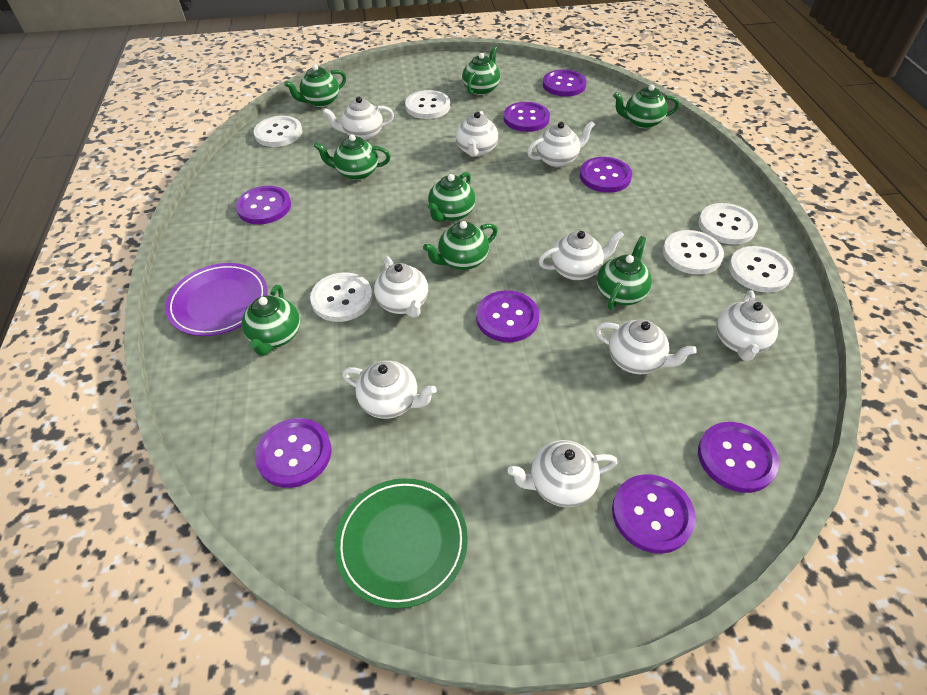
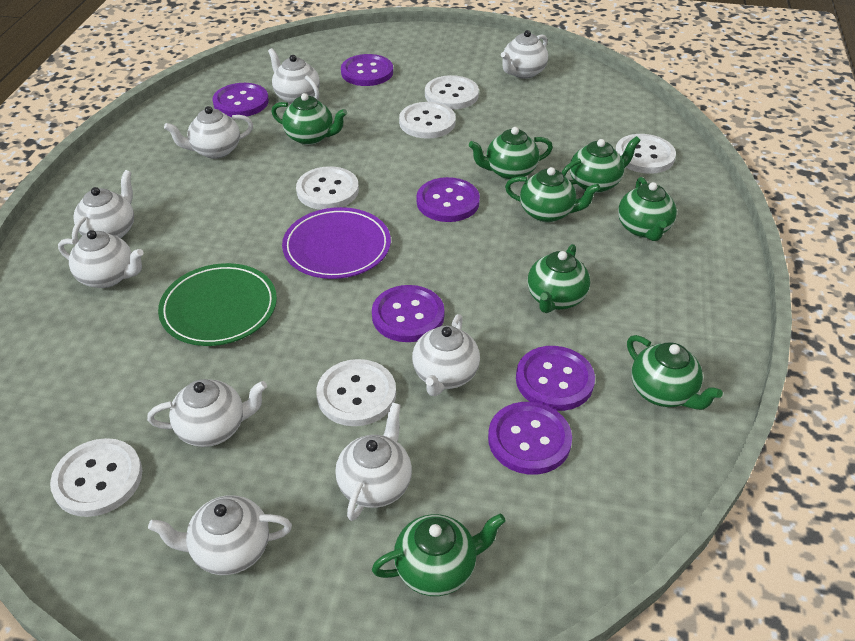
purple button: [236,186,291,225] [255,418,332,488] [476,290,539,342] [504,102,550,132] [543,69,587,97] [580,157,632,193] [612,474,696,554] [698,422,779,493] = 8 -> [212,83,269,117] [341,54,393,86] [372,285,444,342] [417,177,480,222] [488,402,572,474] [516,346,595,411] = 6

